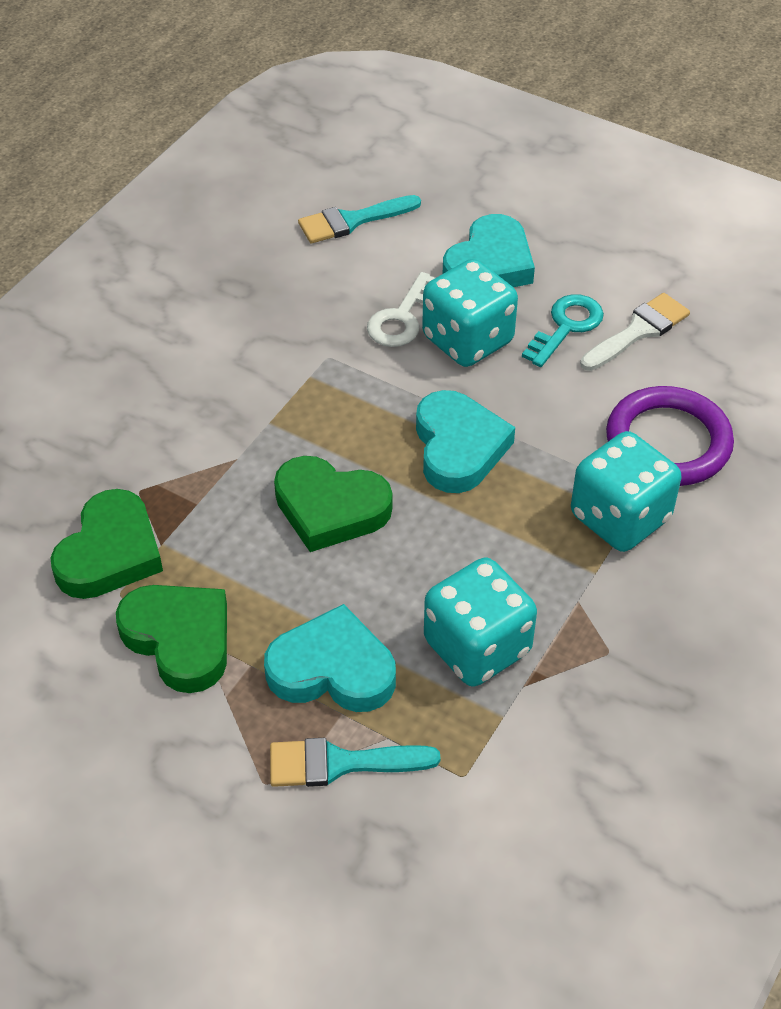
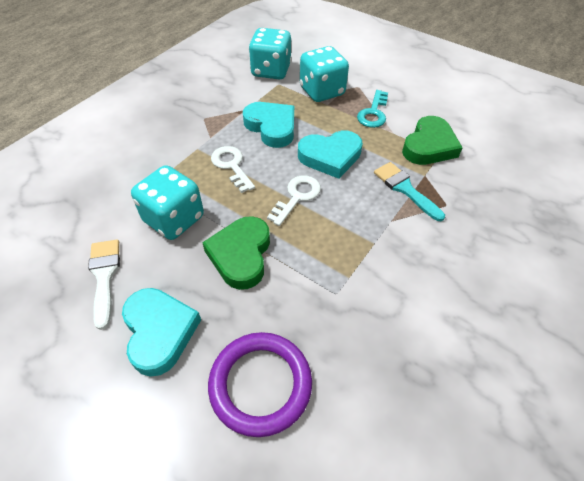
green heart: [51,489,163,599] [116,585,227,693] [274,456,392,552] = 3 -> [202,216,270,290] [402,116,463,165] = 2
turquoise brush: [270,738,440,787] [298,195,421,243] = 2 -> [374,162,445,221] = 1
white key: [367,272,435,347] = 1 -> [211,146,255,193] [267,176,321,226] = 2

